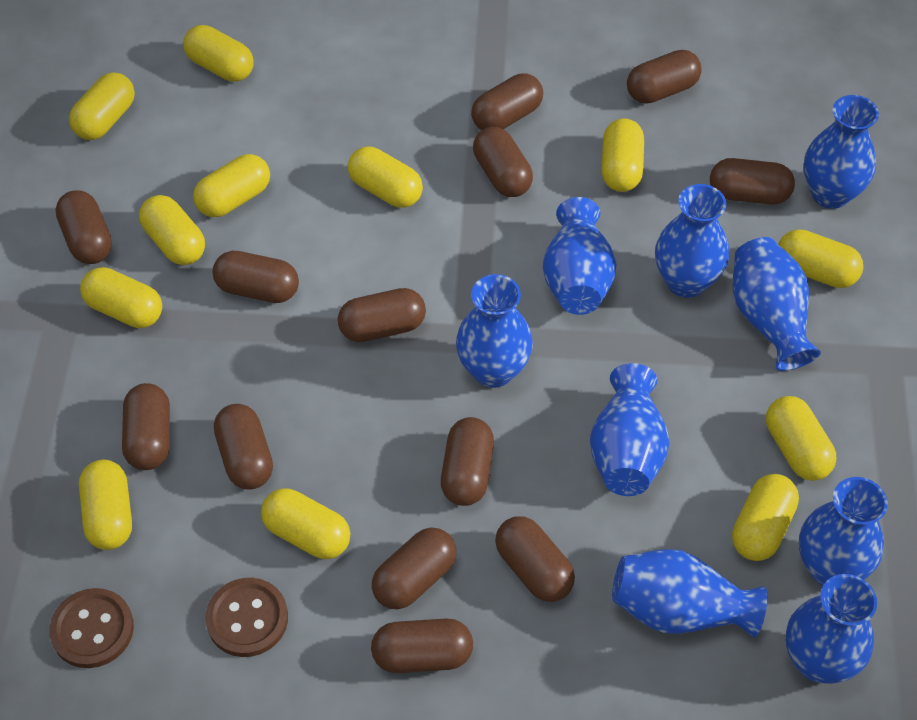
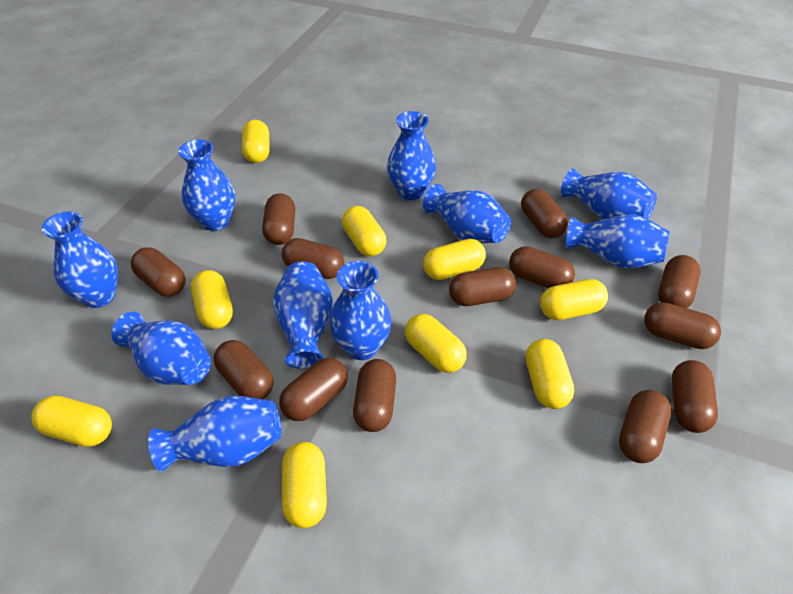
blue vase: [456,274,533,388] [543,197,617,315] [590,363,670,496] [612,549,767,637] [655,184,729,298] [733,237,821,371] [786,574,877,684] [799,477,888,585] [804,95,879,209] = 9 -> [42,211,118,308] [111,312,211,385] [148,395,282,471] [178,139,235,231] [273,262,333,369] [329,261,392,360] [387,111,436,200] [423,184,511,244] [561,168,657,219] [566,214,670,268] = 10
brown button: [49,588,134,668] [205,578,288,657] = 2 -> none = 0
yellow capsule: [69,73,135,140] [79,460,132,550] [80,267,162,328] [139,195,205,265] [183,25,254,82] [193,154,270,217] [261,488,350,559] [348,147,423,208] [602,118,644,192] [732,474,799,561] [766,396,836,481] [778,229,863,288] = 12 -> [31,395,112,447] [191,270,233,329] [242,120,270,163] [282,442,327,528] [342,206,386,256] [405,314,467,373] [423,239,486,280] [526,339,574,409] [540,279,608,320] = 9

